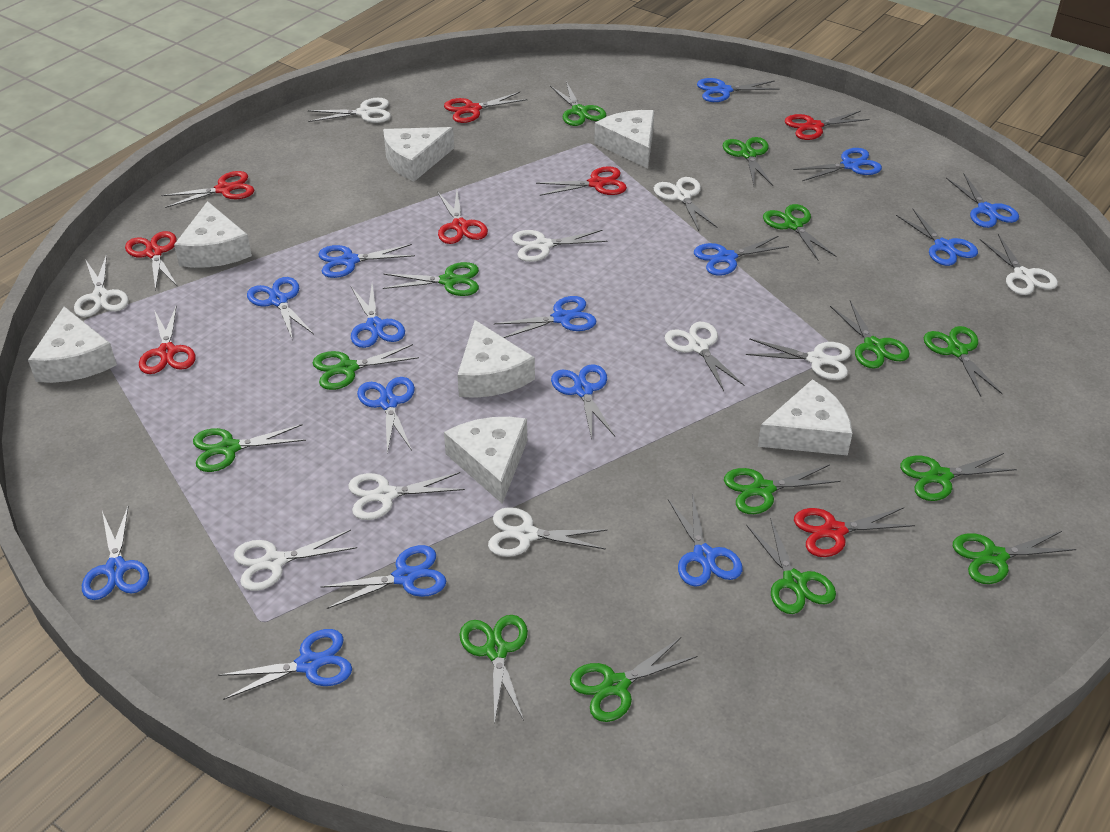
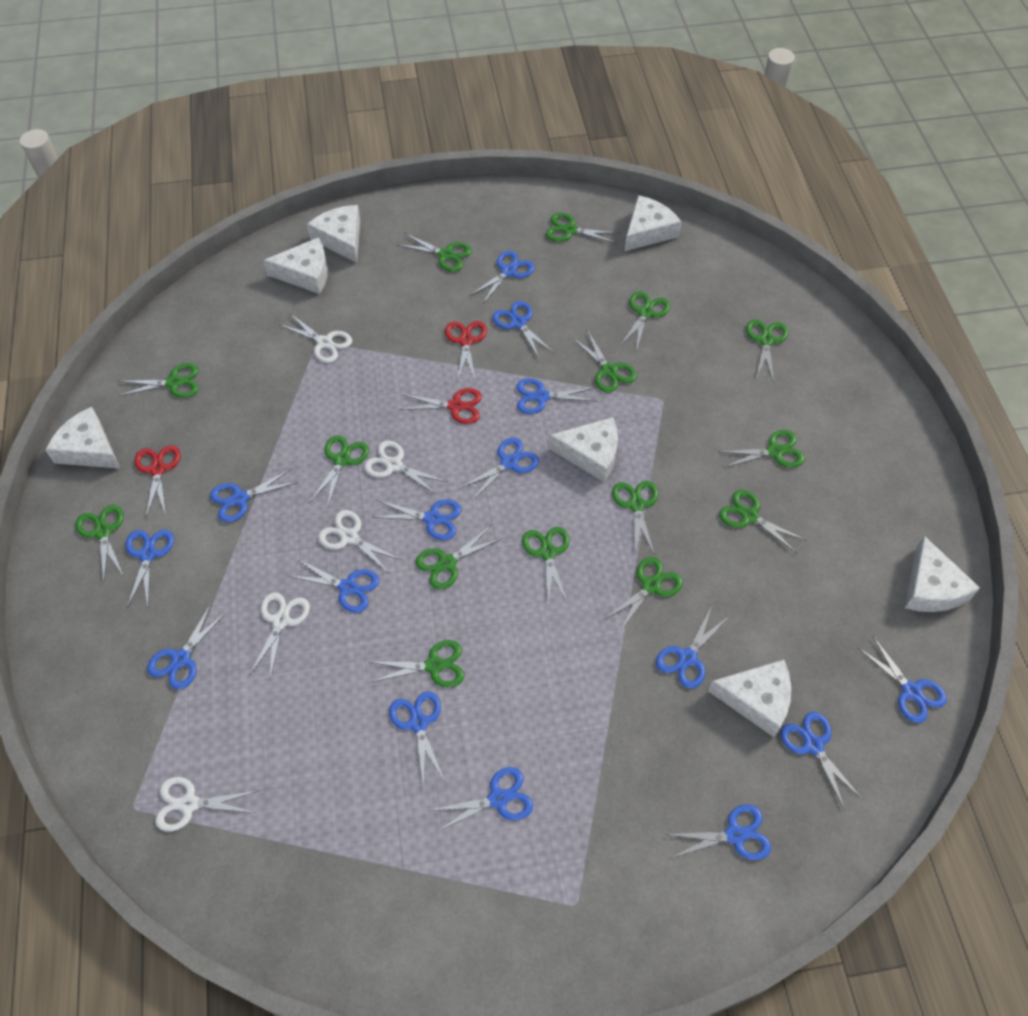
green scissors: [193,424,306,472] [312,344,419,390] [383,262,479,296] [459,615,528,725] [550,81,606,126] [570,637,698,722] [723,137,773,186] [724,464,841,514] [746,517,836,614] [763,204,836,260] [830,301,910,369] [900,453,1017,501] [924,326,1003,397] [953,531,1076,584] = 14 -> [76,505,124,583] [118,363,199,398] [309,435,369,509] [370,640,464,688] [398,233,472,272] [415,526,503,590] [522,527,569,604] [546,213,620,244] [573,330,637,393] [605,557,683,633] [612,481,658,555] [620,291,670,352] [718,430,805,468] [719,490,807,553] [746,320,788,382] = 15
red scissors: [125,231,178,291] [139,305,196,374] [161,171,254,208] [438,191,488,244] [444,92,527,123] [536,166,627,196] [785,111,870,140] [794,507,915,557] = 8 -> [134,445,180,518] [399,388,482,424] [445,321,487,382] = 3
white scissors: [74,254,129,317] [234,530,357,591] [308,98,391,123] [348,472,465,520] [488,507,608,557] [512,230,608,262] [654,177,718,231] [665,322,744,391] [746,338,851,380] [980,234,1058,295] = 10 -> [155,777,258,831] [250,592,310,679] [278,313,352,363] [318,510,402,574] [364,441,447,495] = 5

